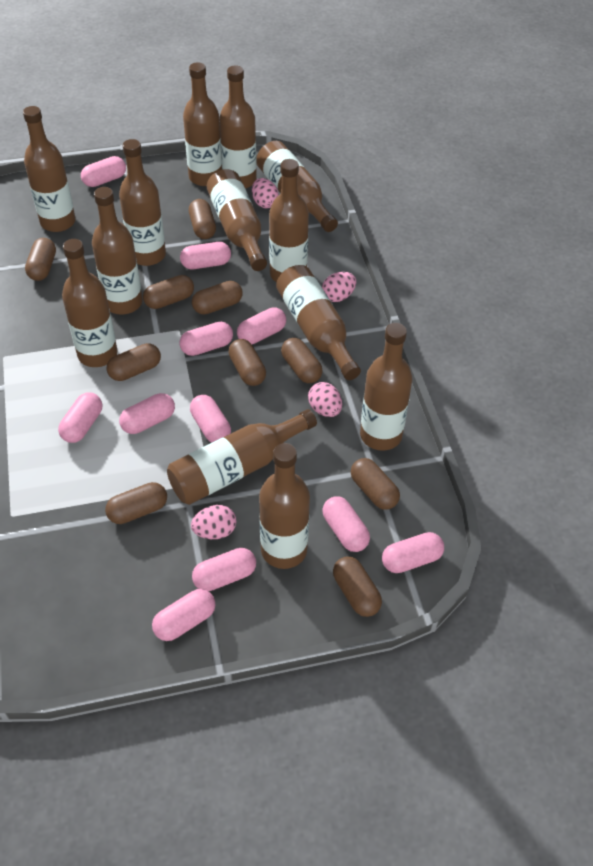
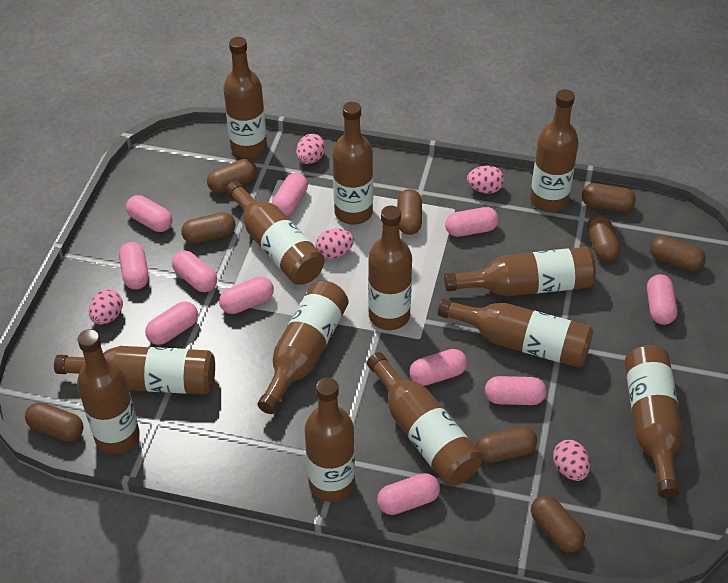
brown capsule: [25,238,56,281] [105,482,167,524] [107,343,161,381] [143,275,194,309] [189,199,216,239] [192,281,243,315] [228,339,266,386] [281,338,323,383] [333,556,382,617] [351,458,400,510] = 10 -> [25,402,84,442] [181,212,236,244] [207,159,257,193] [397,189,422,235] [475,426,537,463] [531,495,585,553] [582,183,636,212] [587,215,621,262] [650,236,706,272] = 9
pink egg: [191,505,236,539] [252,178,279,208] [308,382,342,417] [322,272,356,302] = 4 -> [89,289,123,324] [296,134,325,164] [316,229,354,259] [467,166,504,194] [553,440,590,481] = 5

